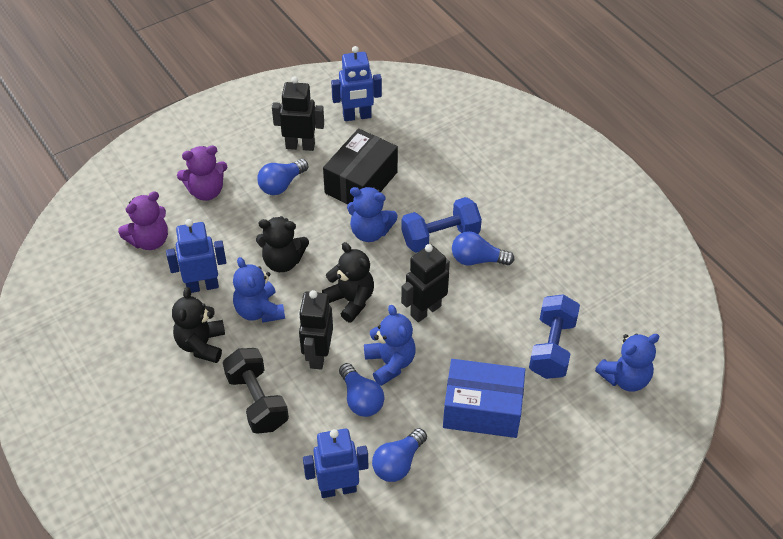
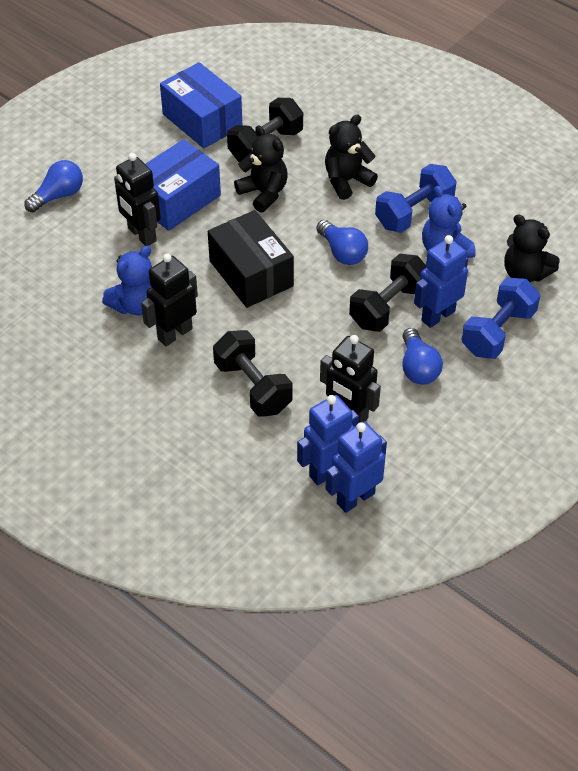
black dumbbell: [223,348,289,434] = 1 -> [213,330,293,417] [227,98,303,162] [349,254,426,332] = 3
blue box: [443,359,525,438] = 1 -> [145,139,221,231] [160,62,242,148] = 2
blue light bulb: [257,159,308,195] [339,363,384,417] [372,428,427,482] [452,231,514,265] = 4 -> [24,160,83,212] [316,220,368,265] [402,328,443,385] = 3
blue teddy bear: [233,257,285,323] [347,187,398,242] [364,305,416,386] [595,333,660,392] = 4 -> [102,246,152,315] [422,186,476,258] = 2
purple teddy bear: [118,191,168,250] [177,146,227,201] = 2 -> none = 0

